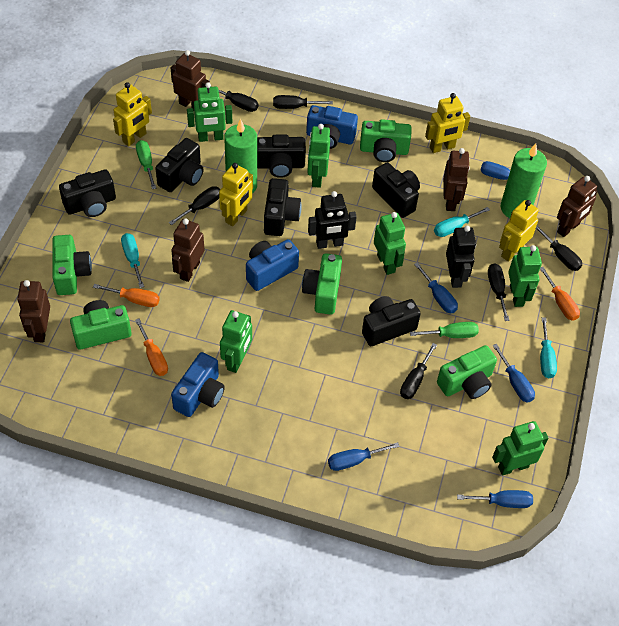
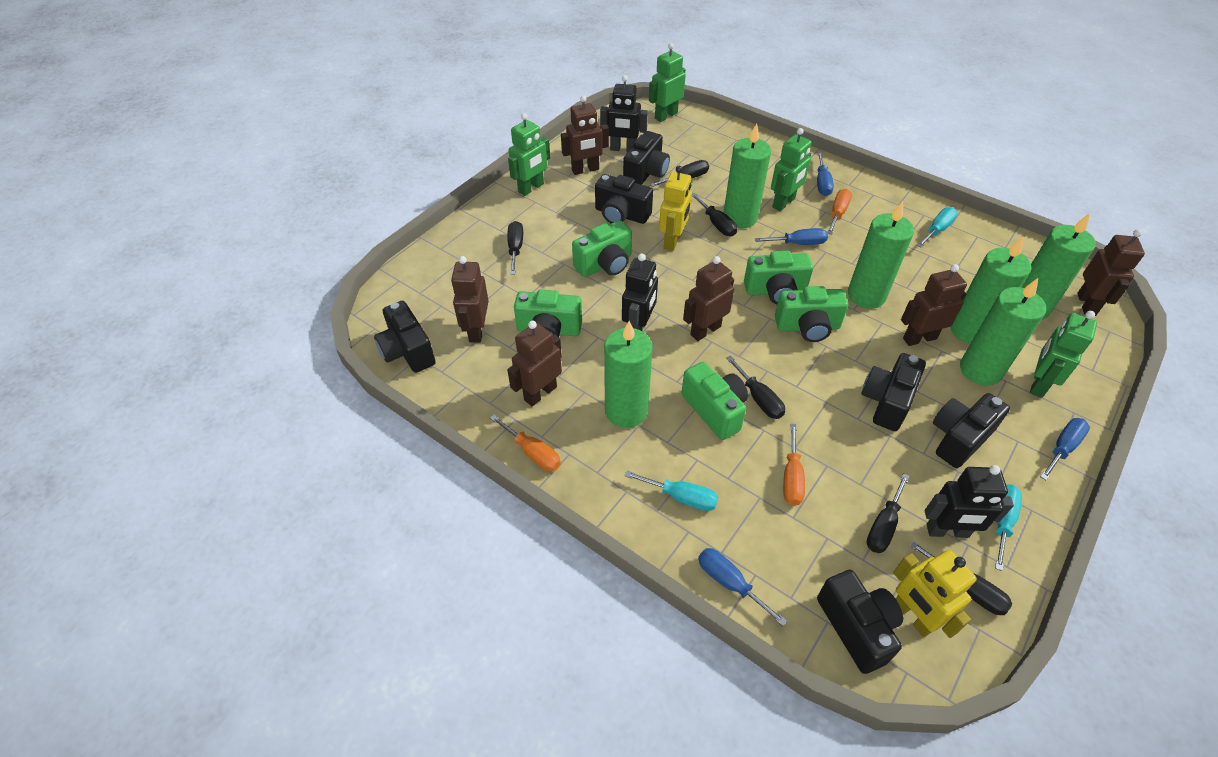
black robot: [308,191,357,249] [446,226,476,288] = 2 -> [600,75,648,152] [622,253,658,331] [925,465,1014,538] = 3
blue camera: [171,352,225,417] [246,239,299,291] [306,105,358,149] = 3 -> none = 0
blue screwdriver: [328,442,400,471] [414,262,458,313] [457,490,533,508] [481,161,542,187] [492,344,535,402] = 5 -> [698,548,787,626] [755,228,828,245] [817,152,834,196] [1040,418,1090,480] = 4
brown robot: [17,280,50,342] [171,50,210,110] [171,219,204,282] [443,148,470,211] [557,176,597,237] = 5 -> [451,256,489,343] [507,321,562,406] [561,95,609,175] [683,256,734,341] [901,264,967,346] [1077,229,1145,316] = 6
green candle: [224,119,257,194] [501,144,547,218] = 2 -> [604,321,653,428] [724,124,771,228] [848,201,914,309] [951,237,1032,344] [960,278,1046,386] [1021,213,1096,320] = 6
green robot: [187,82,232,142] [220,310,252,373] [307,124,330,188] [374,212,406,275] [492,421,548,476] [508,245,542,307] = 6 -> [508,113,550,196] [649,43,686,122] [771,128,812,211] [1030,311,1097,398] = 4
green screwdriver: [136,140,156,189] [410,322,479,338] = 2 -> none = 0
yellow robot: [113,82,152,146] [219,163,253,226] [425,93,470,153] [499,200,539,262] = 4 -> [659,166,692,251] [893,550,977,638] = 2

